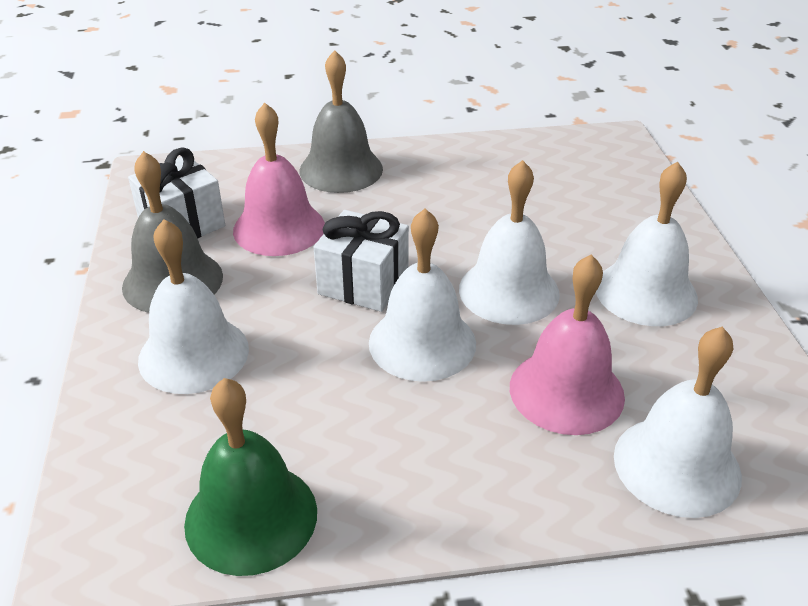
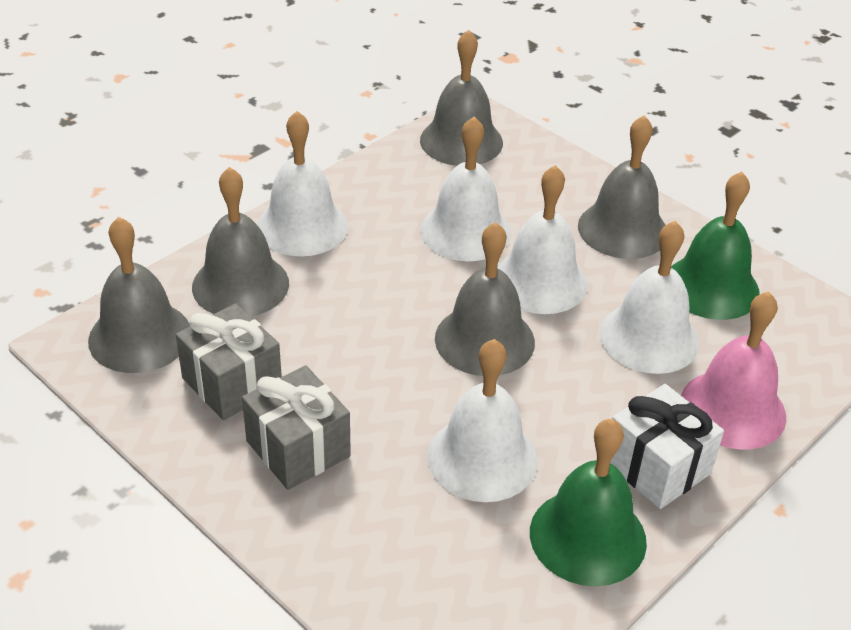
green bell: [184,378,317,576] = 1 -> [530,419,647,587] [671,172,760,320] = 2
grey bell: [122,151,223,313] [300,50,383,193] = 2 -> [88,217,190,373] [192,167,289,317] [420,30,503,166] [435,222,535,376] [578,115,665,259] = 5
grey gift: none = 0 -> [176,303,282,420] [242,366,351,490] = 2
pink bell: [233,103,325,256] [510,255,625,435] = 2 -> [681,292,786,450] = 1
white gift: [128,147,225,239] [314,210,409,312] = 2 -> [610,384,724,509] = 1

